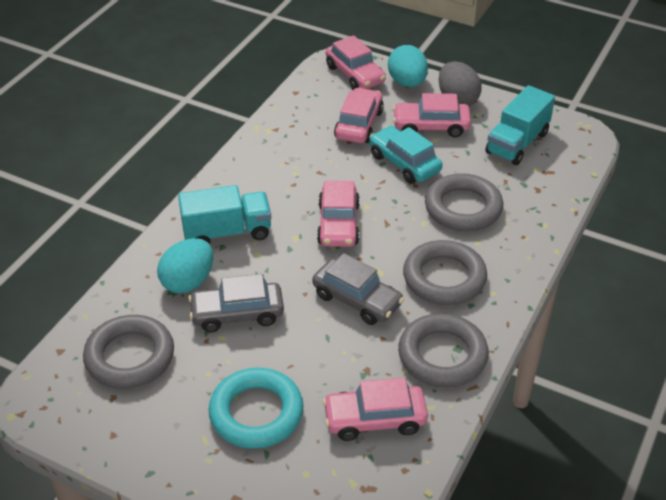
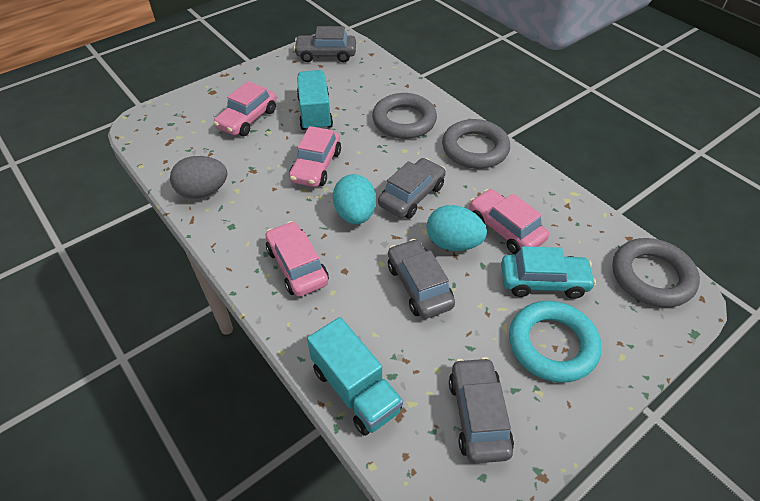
grey car: [188,274,284,332] [312,253,404,325] = 2 -> [293,26,356,62] [378,158,446,219] [388,239,455,319] [449,357,514,464] = 4
grey ring: [83,315,174,389] [398,313,489,388] [403,240,487,305] [425,173,503,232] = 4 -> [372,93,437,139] [442,119,510,169] [612,238,700,308] = 3
pink car: [317,181,360,247] [323,378,428,441] [326,35,386,90] [334,87,384,143] [393,93,471,138] = 5 -> [214,81,277,136] [266,221,329,297] [289,126,341,187] [469,189,549,254] = 4

